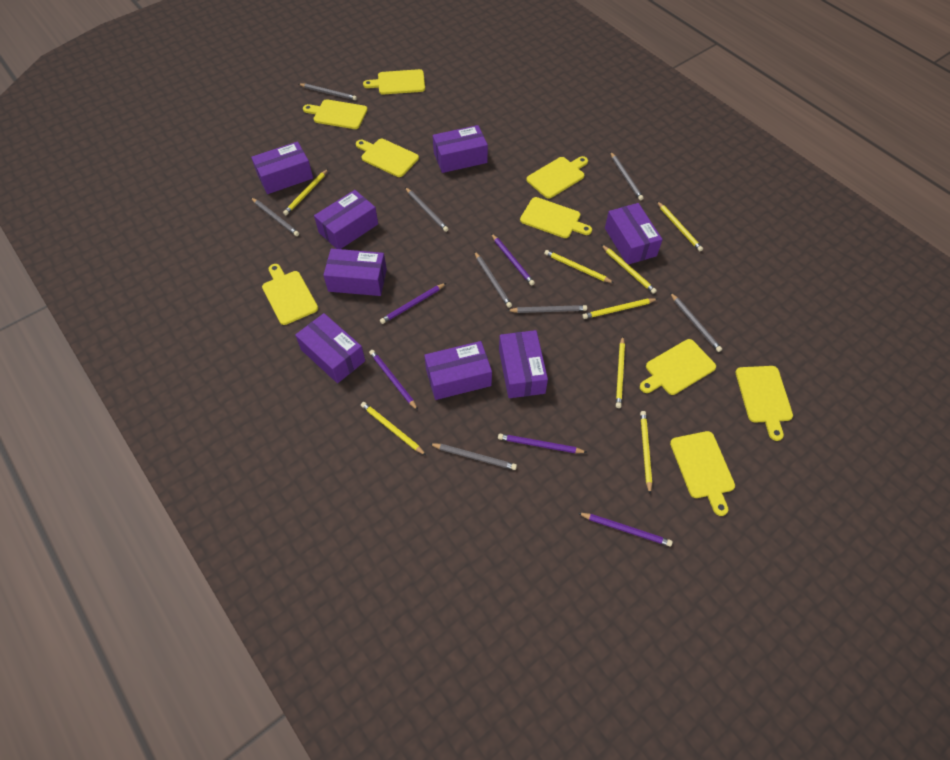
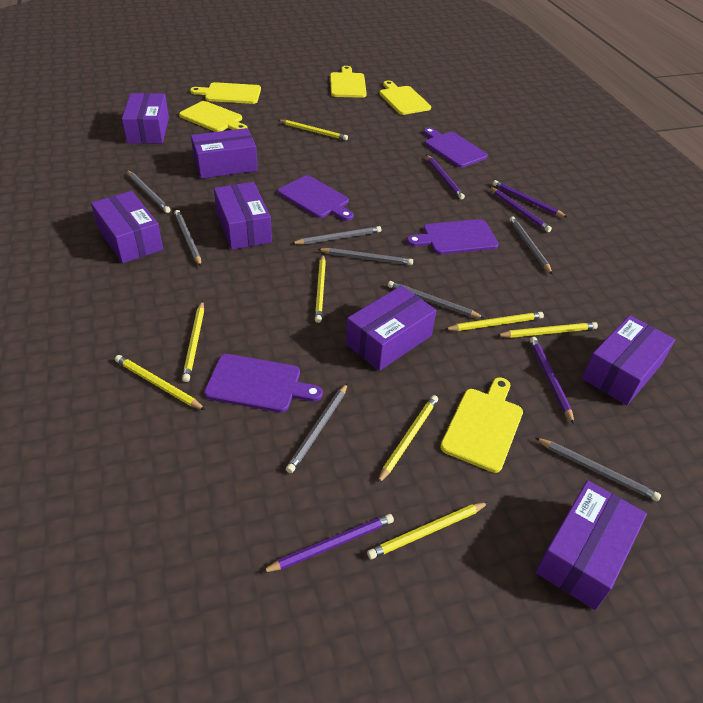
purple box: [251,141,313,194] [295,313,365,383] [314,190,378,249] [323,249,387,296] [424,341,492,400] [433,125,488,173] [499,330,548,398] [605,203,663,265] = 8 -> [91,191,163,263] [122,93,169,144] [191,128,258,179] [214,182,272,250] [346,285,436,371] [536,480,647,610] [582,315,675,405] = 7
purple cutting board: none = 0 -> [204,354,323,412] [278,175,354,221] [407,219,498,254] [423,127,488,168] = 4
yellow cutting board: [262,264,318,325] [303,99,368,129] [356,139,419,177] [363,69,425,95] [520,197,592,238] [526,156,588,199] [640,339,716,395] [670,431,735,516] [736,366,793,441] = 9 -> [179,101,247,132] [190,82,261,104] [330,66,367,98] [379,81,431,115] [440,377,523,473] = 5

